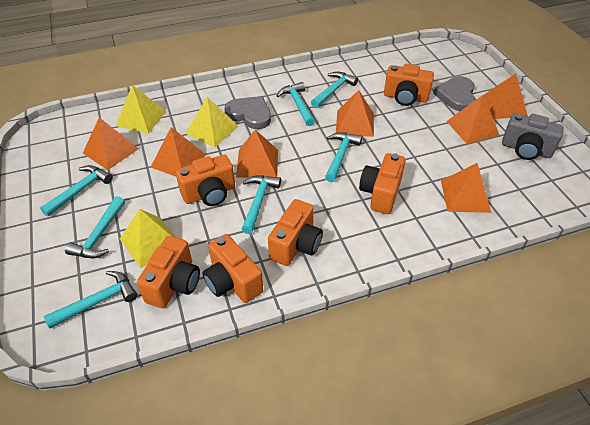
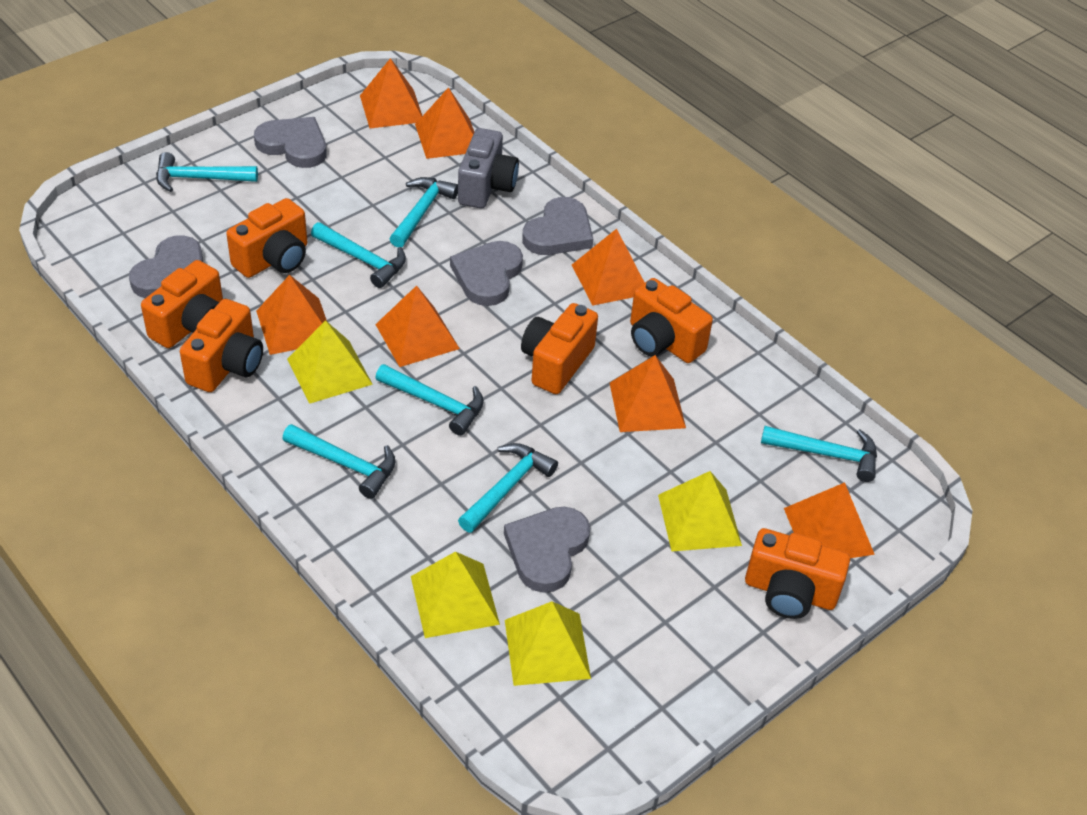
grey heart: [224,96,271,129] [433,76,475,111] = 2 -> [129,235,203,298] [254,117,327,168] [450,241,523,306] [504,507,590,593] [522,197,593,255] = 5
yellow pyramid: [116,85,166,134] [120,209,175,268] [185,97,239,147] = 3 -> [287,320,373,404] [411,551,500,638] [505,601,591,686] [658,471,742,551] = 4

